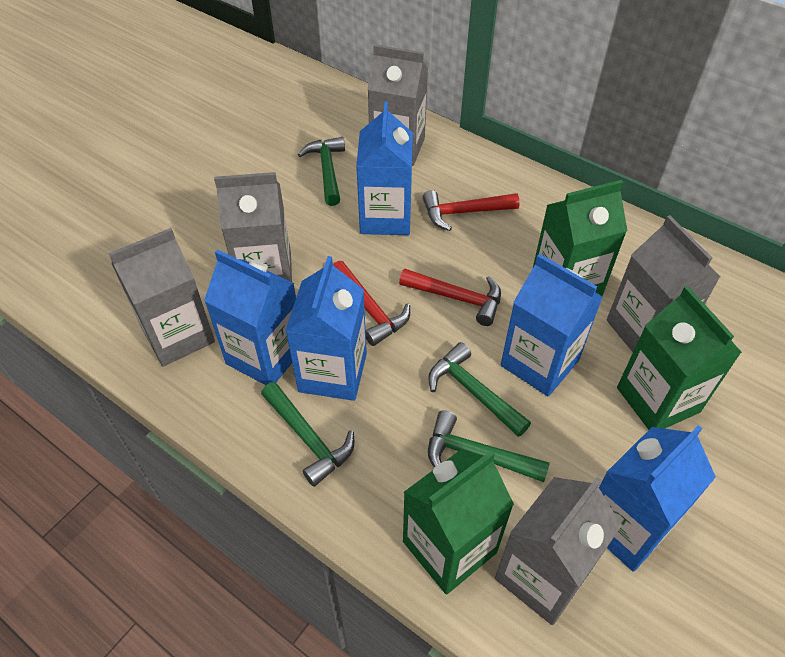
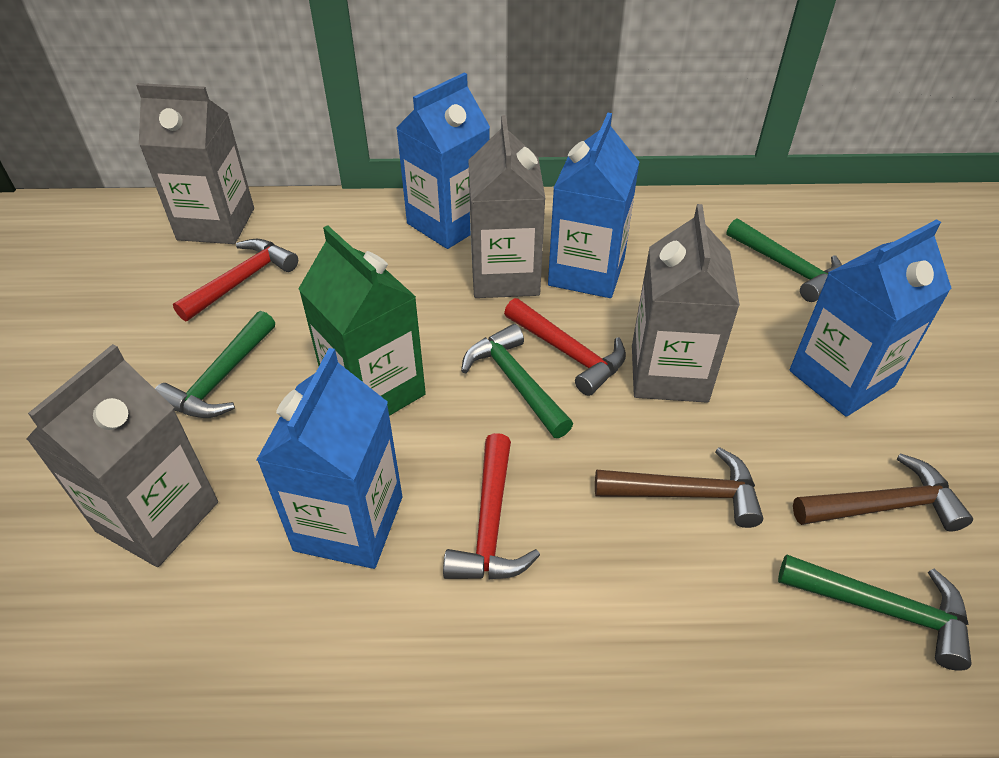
blue carton: [204,249,296,385] [285,256,367,401] [356,102,413,235] [501,254,603,396] [599,425,716,572] = 5 -> [256,348,402,569] [396,73,490,249] [548,113,639,298] [789,219,952,417] = 4
brown hammer: none = 0 -> [595,447,763,528] [793,454,973,532] = 2
green carton: [403,449,514,594] [532,180,627,296] [617,286,742,430] = 3 -> [298,225,426,416] = 1
grey carton: [108,228,215,366] [214,172,292,282] [367,44,428,166] [495,477,622,625] [607,215,720,352] = 5 -> [26,344,218,567] [136,83,254,244] [468,115,545,298] [632,204,740,403] = 4

